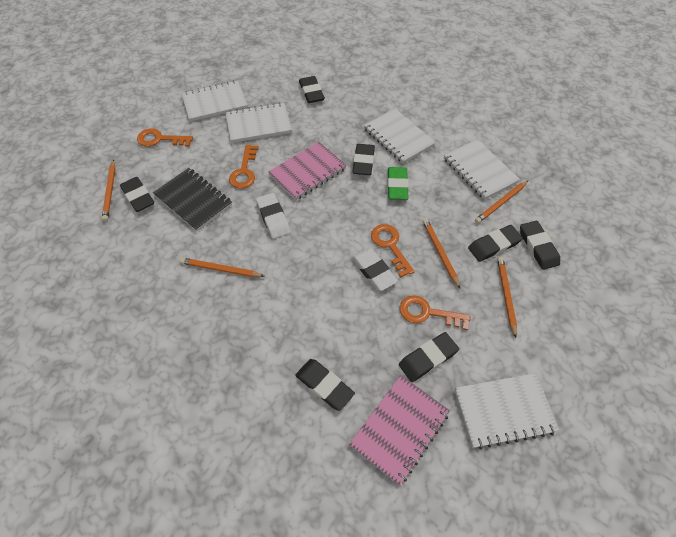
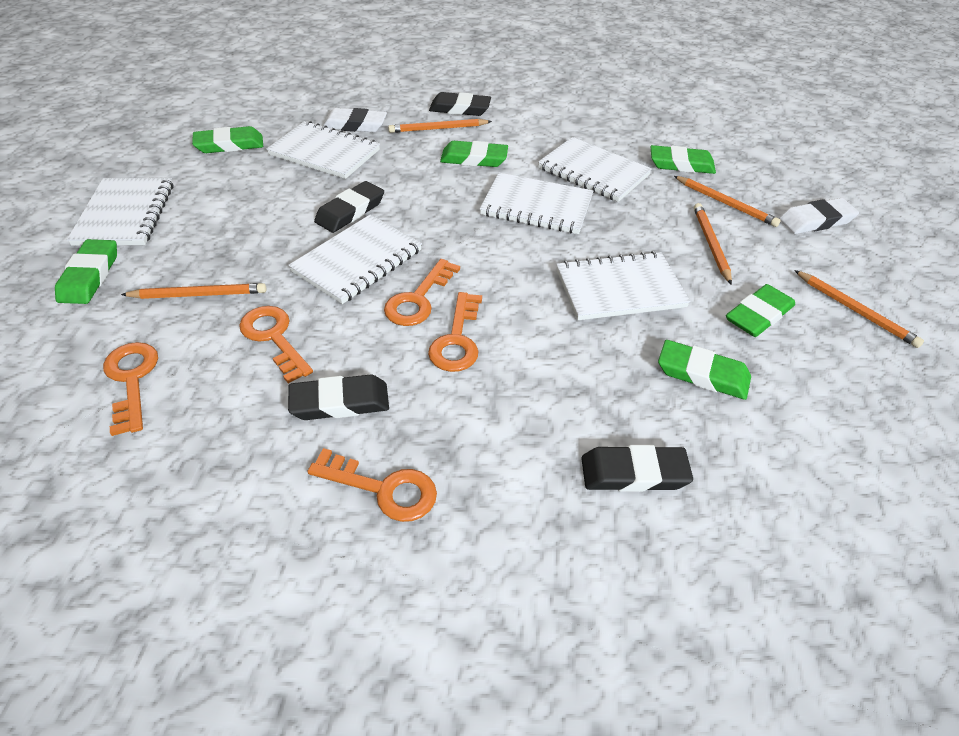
black eraser: [120,177,154,212] [295,359,355,411] [299,76,325,103] [352,144,375,175] [399,332,459,382] [468,225,523,262] [520,221,560,270] = 7 -> [288,375,389,420] [314,181,384,233] [429,92,491,116] [581,445,693,492] = 4
black notebook: [153,168,232,231] = 1 -> none = 0
green eraser: [387,167,409,200] = 1 -> [55,239,117,304] [192,126,263,153] [440,141,508,167] [650,145,716,174] [658,340,751,400] [726,284,795,337] = 6
orange key: [137,128,193,147] [229,145,259,189] [371,224,415,278] [400,295,471,330] = 4 -> [103,342,158,436] [239,306,313,383] [307,448,437,522] [384,259,460,326] [428,292,482,372] = 5
pink notebook: [268,142,347,200] [349,375,450,485] = 2 -> none = 0
white notebook: [181,80,248,122] [225,102,292,143] [364,109,436,164] [444,139,520,200] [454,373,560,449] = 5 -> [67,178,173,246] [266,121,380,179] [288,215,422,304] [480,173,593,234] [538,137,652,202] [556,251,691,320] = 6

